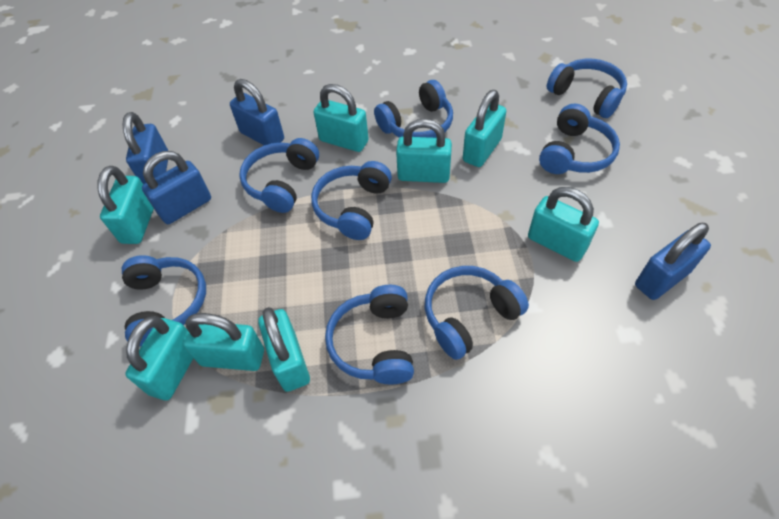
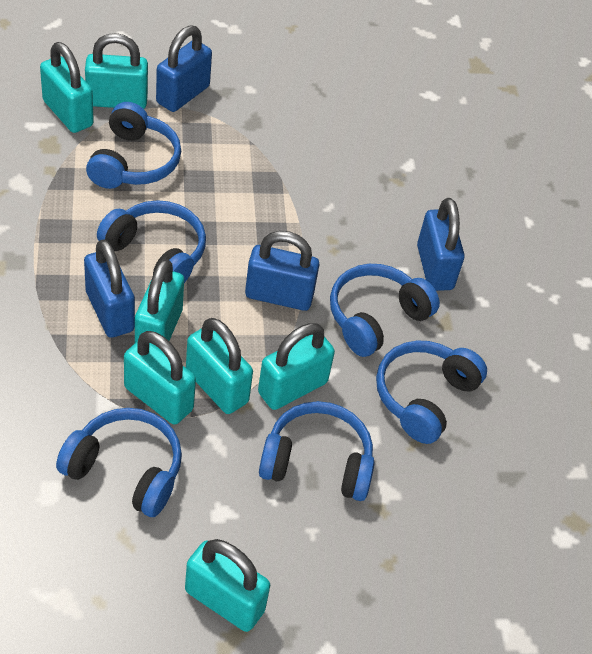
blue headphones: [122,255,206,346] [239,138,319,213] [311,161,392,240] [325,285,414,385] [374,80,453,138] [425,266,529,360] [539,104,620,174] [547,59,627,118] = 8 -> [56,408,182,517] [86,102,181,189] [97,200,206,283] [259,401,375,501] [330,264,440,357] [376,340,487,444] = 6
turquoise padlock: [97,166,154,244] [125,316,193,400] [183,313,264,371] [258,307,310,392] [314,84,369,152] [396,119,452,183] [463,90,506,167] [528,187,599,262] = 8 -> [40,42,94,133] [85,33,148,109] [124,331,196,424] [135,259,184,343] [185,539,270,632] [186,318,253,414] [258,323,335,410] = 7

